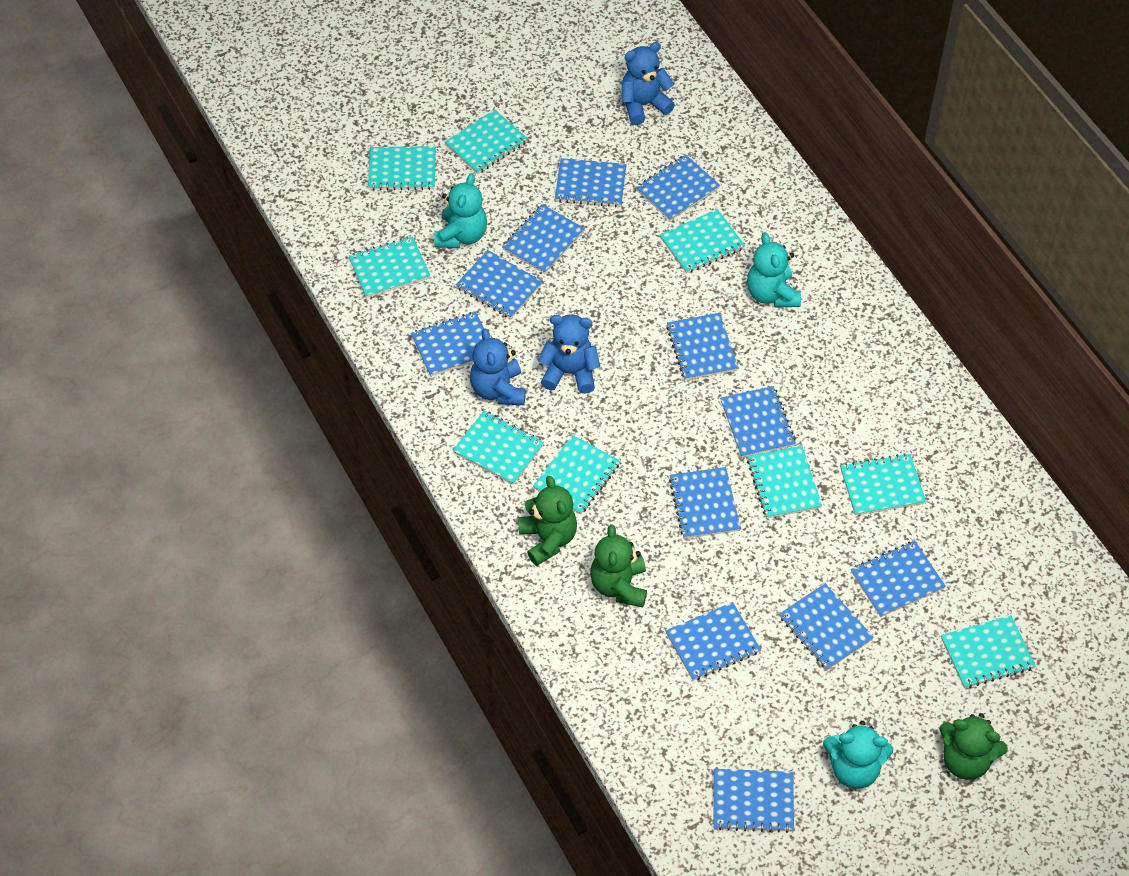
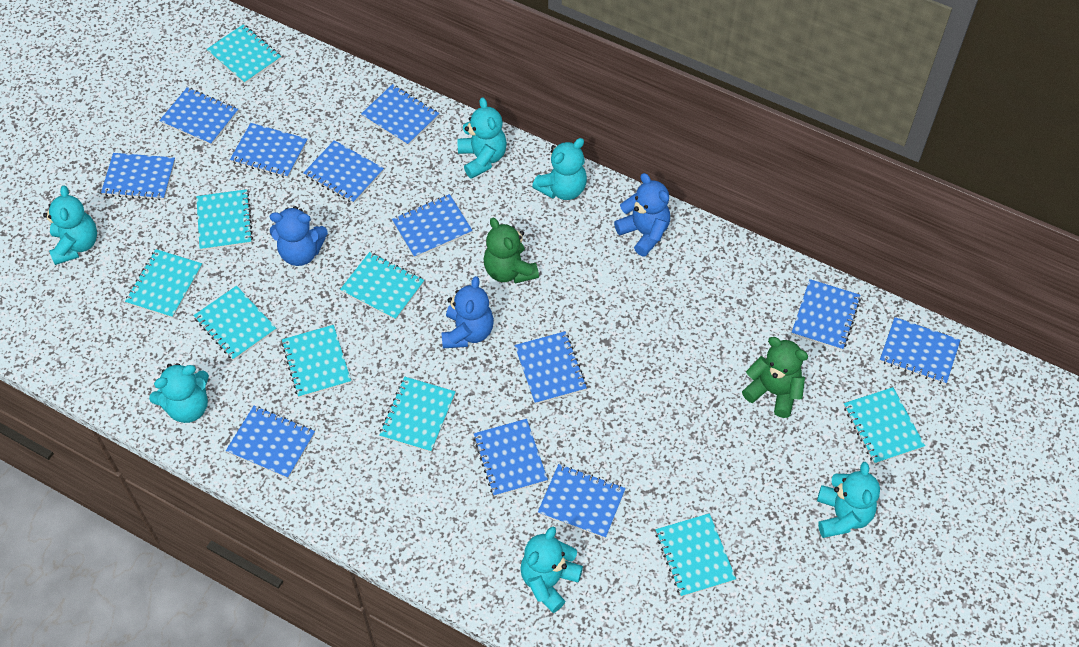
green teddy bear: [518,476,577,566] [590,524,647,607] [939,713,1008,780] = 3 -> [484,218,539,284] [742,337,808,418] = 2
turquoise teddy bear: [434,174,487,248] [747,233,801,308] [823,721,893,789] = 3 -> [43,186,97,265] [149,363,209,423] [457,97,507,179] [520,527,583,613] [532,138,587,200] [817,462,880,538] = 6

